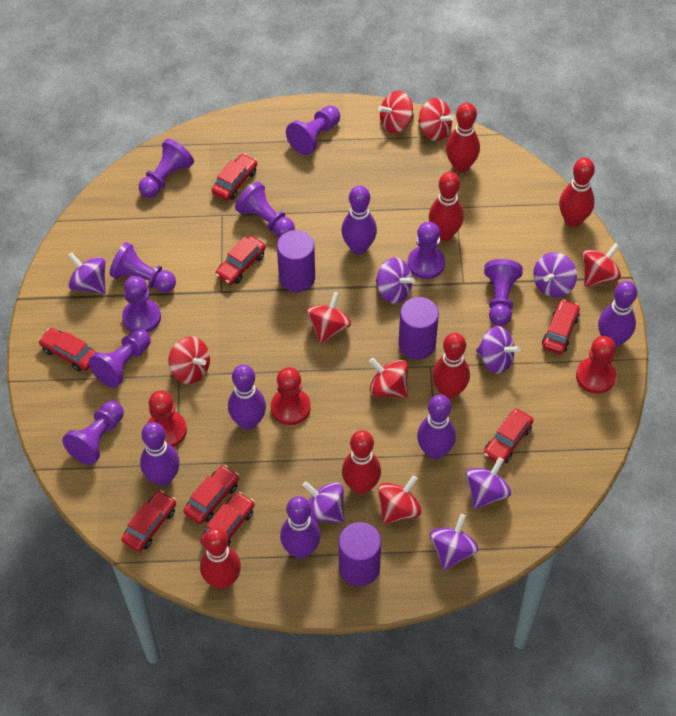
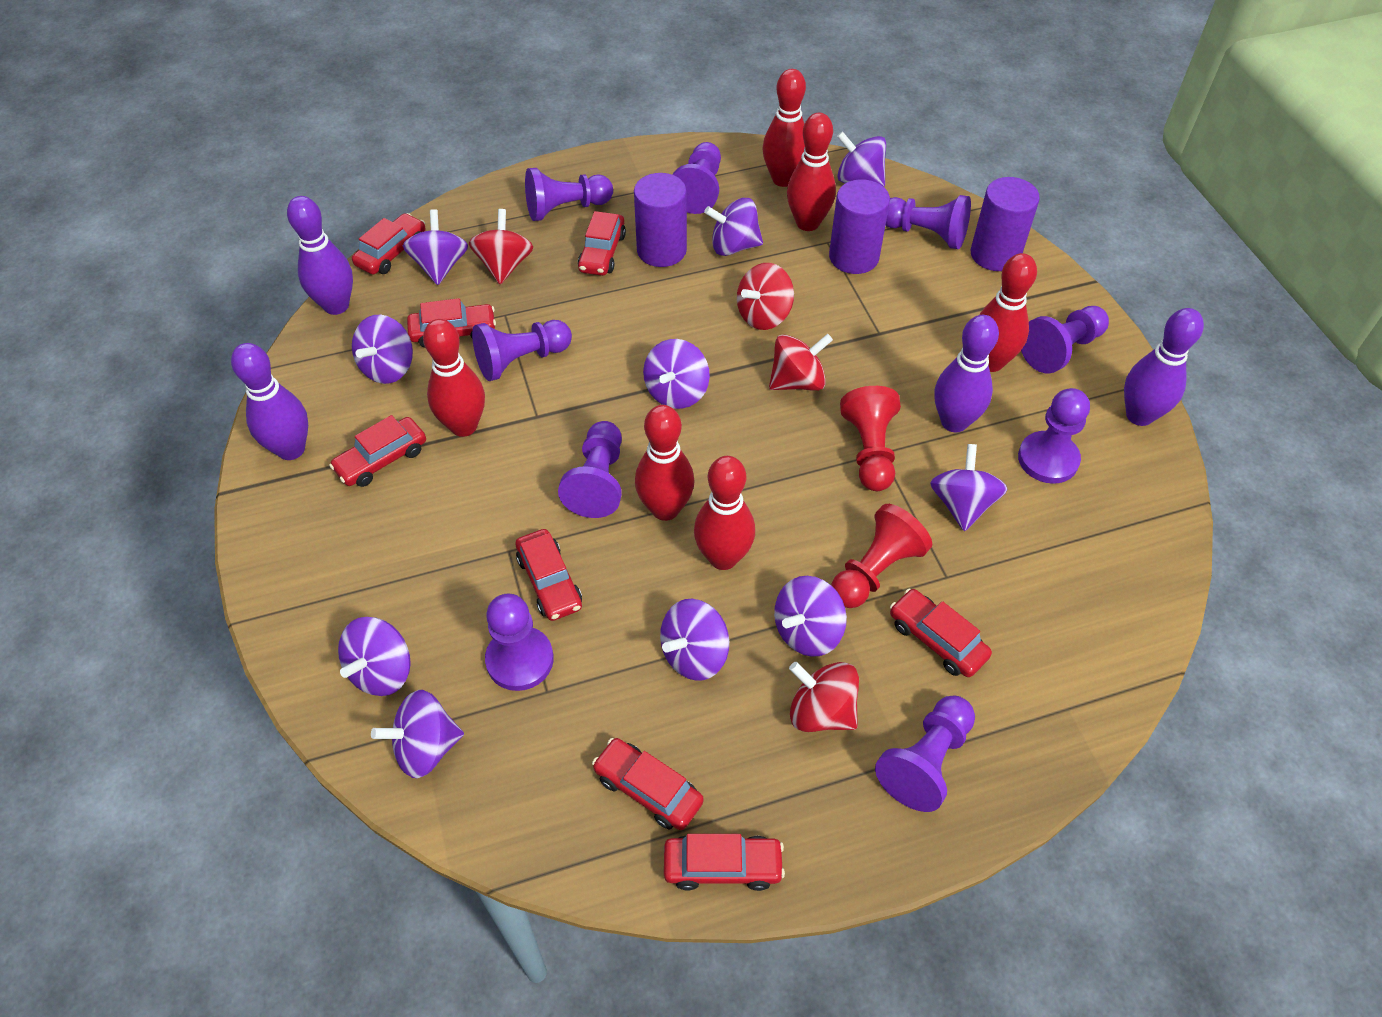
purple bowling pin: [140,422,180,486] [228,364,266,430] [280,496,321,559] [342,186,377,254] [417,394,456,459] [598,281,637,348] = 6 -> [231,343,308,460] [287,196,353,315] [934,315,999,432] [1124,308,1204,426] = 4
purple spinning top: [68,252,106,294] [302,481,344,523] [376,258,415,304] [430,514,479,570] [466,457,511,509] [476,326,520,374] [533,252,577,298] = 7 -> [338,617,411,696] [352,315,413,384] [371,690,464,778] [403,209,468,285] [643,339,710,409] [660,599,729,681] [704,198,763,256] [774,576,847,657] [837,131,886,187] [930,444,1007,531] = 10
red pawn: [147,391,187,447] [271,367,311,425] [576,336,616,394] = 3 -> [831,504,932,608] [840,386,901,491] = 2
red spinning top: [168,336,210,384] [307,292,351,344] [369,358,408,398] [378,91,414,133] [378,476,422,524] [418,98,454,141] [582,243,621,287] = 7 -> [469,209,533,284] [737,263,794,330] [769,334,833,391] [789,662,859,732] = 4

